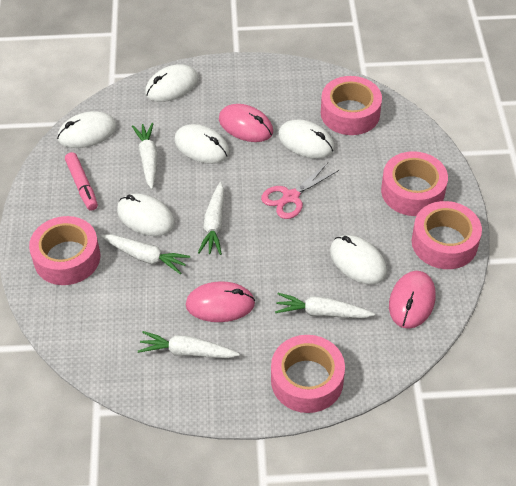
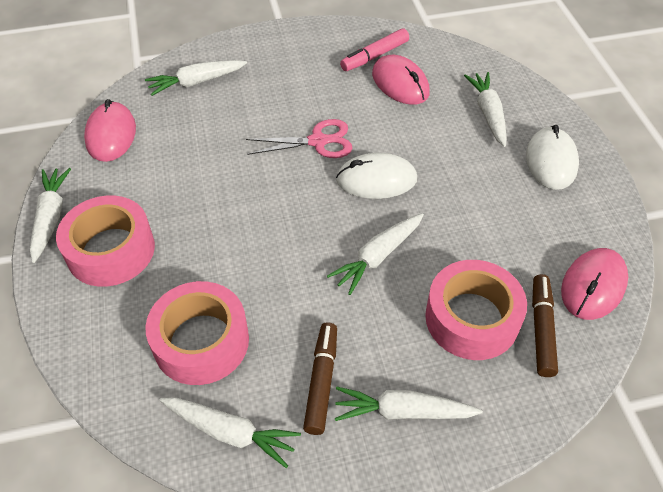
brown marker: none = 0 -> [303,322,337,435] [532,274,558,377] = 2
pink tape: [29,216,100,285] [271,335,345,413] [321,76,382,135] [381,151,448,216] [412,201,482,269] = 5 -> [56,195,155,287] [146,281,249,385] [425,260,527,360] = 3
white carrot: [101,234,190,274] [132,123,158,189] [138,331,240,358] [198,182,224,255] [275,293,375,318] = 5 -> [30,168,71,263] [145,60,247,96] [160,398,301,468] [327,213,424,295] [335,387,483,421] [464,72,506,147] = 6
white mouse: [57,111,117,148] [117,193,175,236] [145,64,198,102] [174,124,229,164] [278,119,334,159] [330,235,387,284] = 6 -> [336,153,417,199] [526,125,579,190] = 2

